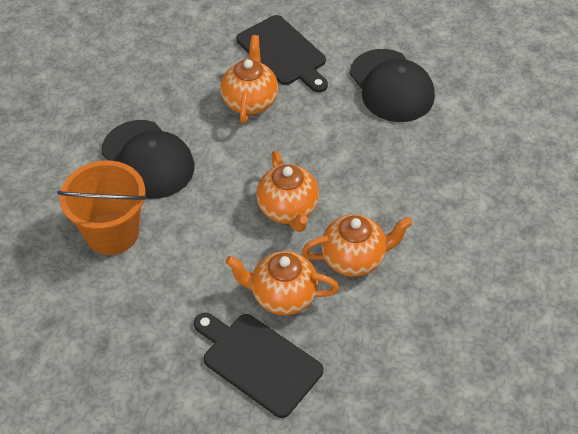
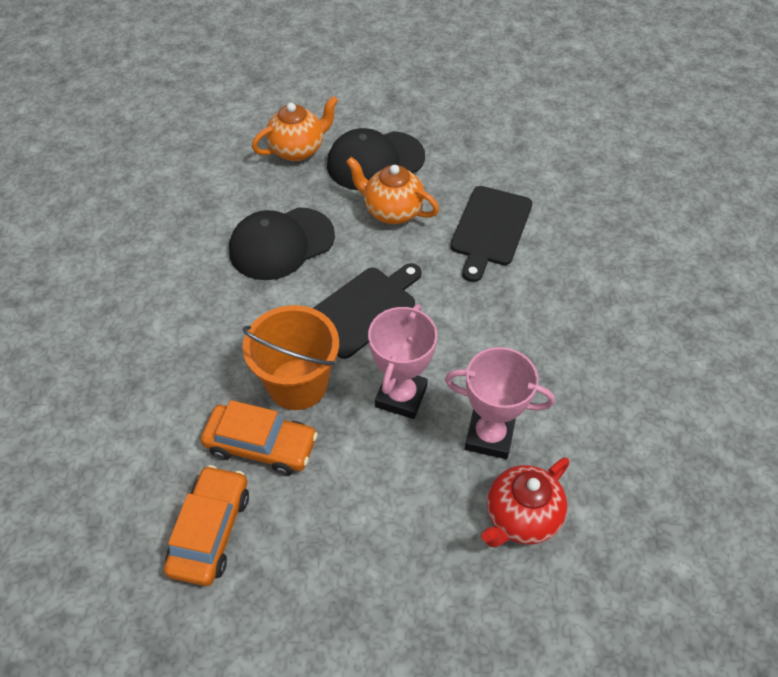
orange car: none = 0 -> [164,465,249,586] [201,400,318,476] = 2
orange teapot: [220,35,278,124] [225,251,339,315] [256,151,319,232] [302,214,412,277] = 4 -> [252,96,338,161] [346,157,439,224] = 2
pink trophy: none = 0 -> [368,304,438,419] [445,347,555,459] = 2
red teapot: none = 0 -> [481,457,569,547] = 1

